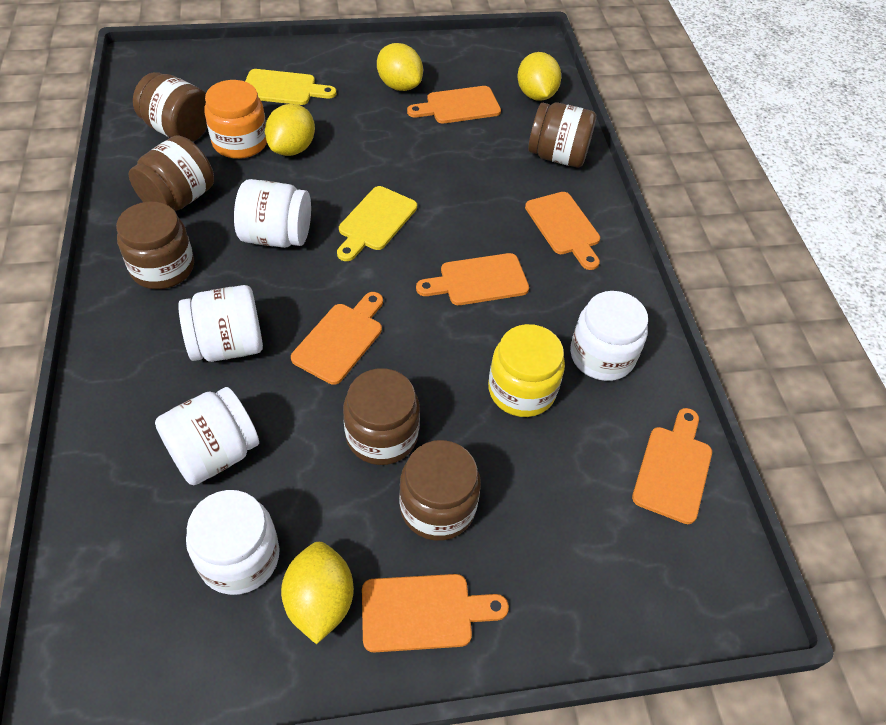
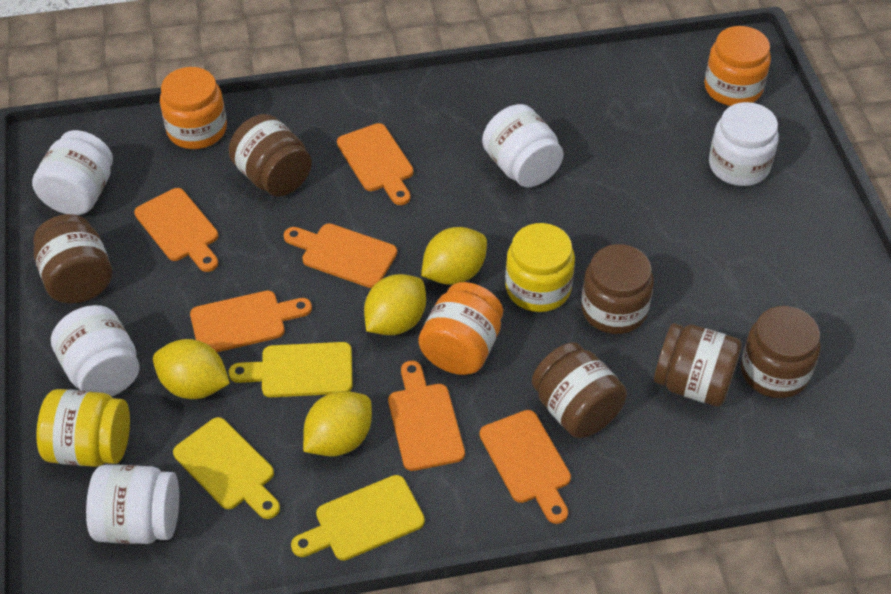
orange jar: [204,80,267,159] = 1 -> [160,67,227,149] [418,282,503,375] [704,26,771,106] = 3
yellow cutting board: [245,69,336,105] [337,186,417,261] = 2 -> [173,417,280,519] [229,342,353,397] [291,475,425,561] = 3
yellow jar: [488,324,565,417] = 1 -> [36,389,130,467] [505,223,575,312] = 2

